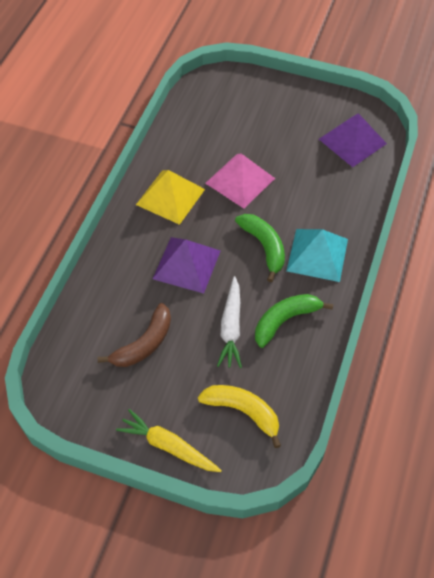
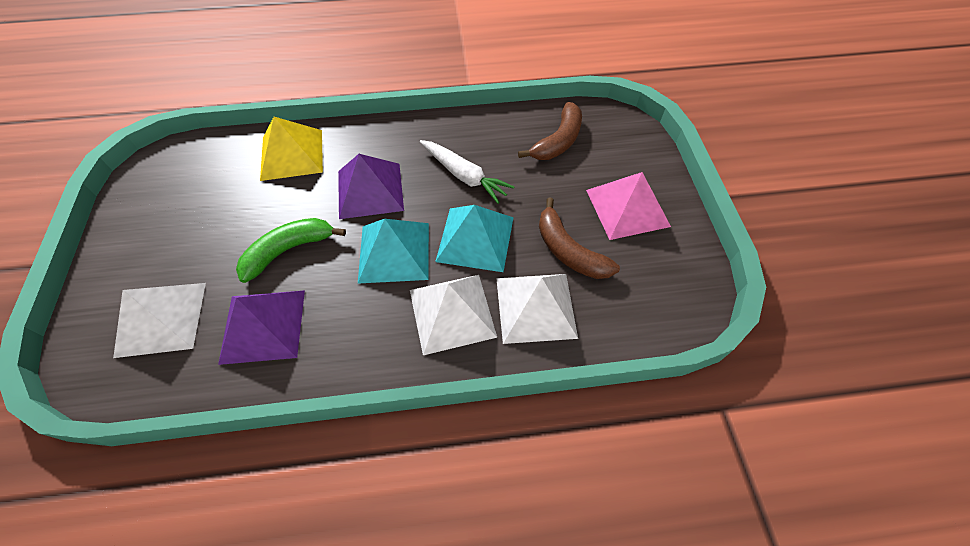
brown banana: [98,303,171,367] = 1 -> [518,102,582,160] [539,198,620,279] = 2
green banana: [235,214,285,282] [255,294,333,348] = 2 -> [236,218,346,283] = 1
turquoise pyramid: [287,229,348,282] = 1 -> [358,219,429,284] [435,205,514,272] = 2
white pyramid: none = 0 -> [113,283,206,358] [410,275,497,355] [496,274,578,344] = 3
yellow banana: [198,385,281,448] = 1 -> none = 0
yellow carrot: [116,409,222,472] = 1 -> none = 0

